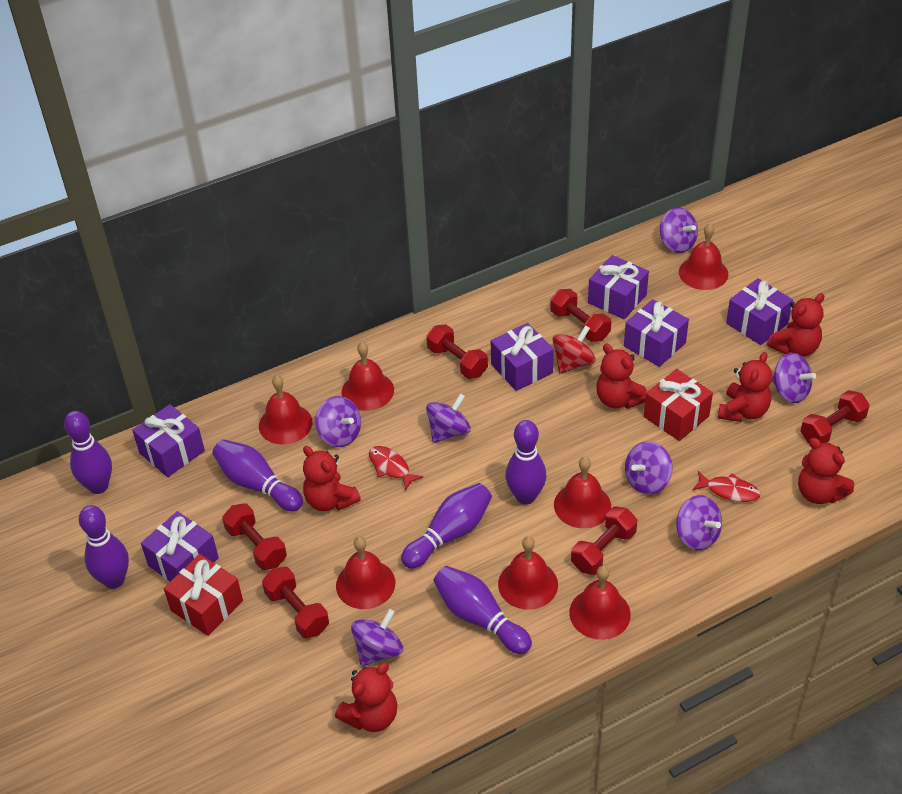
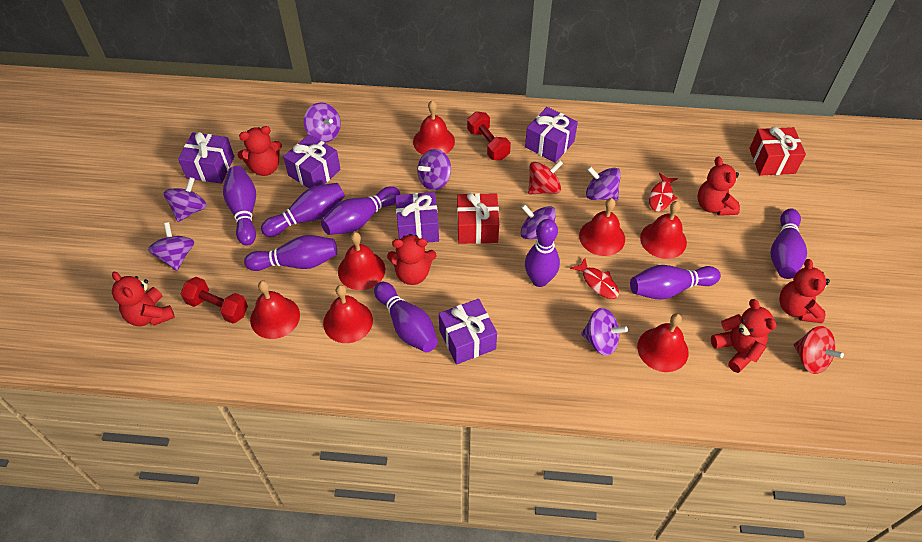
purple bowling pin: [64,411,112,494] [79,505,129,589] [212,439,303,512] [401,483,492,569] [434,566,532,654] [505,420,546,505] = 6 -> [223,166,256,246] [244,235,337,271] [261,183,345,237] [321,186,400,235] [374,282,438,352] [525,219,560,287] [630,265,721,300] [770,208,807,279] = 8
purple gift: [132,404,205,477] [141,511,219,581] [491,323,554,391] [588,255,649,319] [624,299,689,367] [726,278,793,345] = 6 -> [178,132,234,184] [283,134,341,188] [395,192,439,243] [439,299,497,365] [525,107,578,163] = 5
red dumbbell: [222,503,287,570] [262,567,329,638] [426,324,488,379] [550,289,611,342] [571,507,638,575] [800,390,870,443] = 6 -> [181,277,248,324] [467,112,511,160] = 2
red spinning top: [552,325,596,374] = 1 -> [528,160,563,195] [794,326,844,374] = 2

